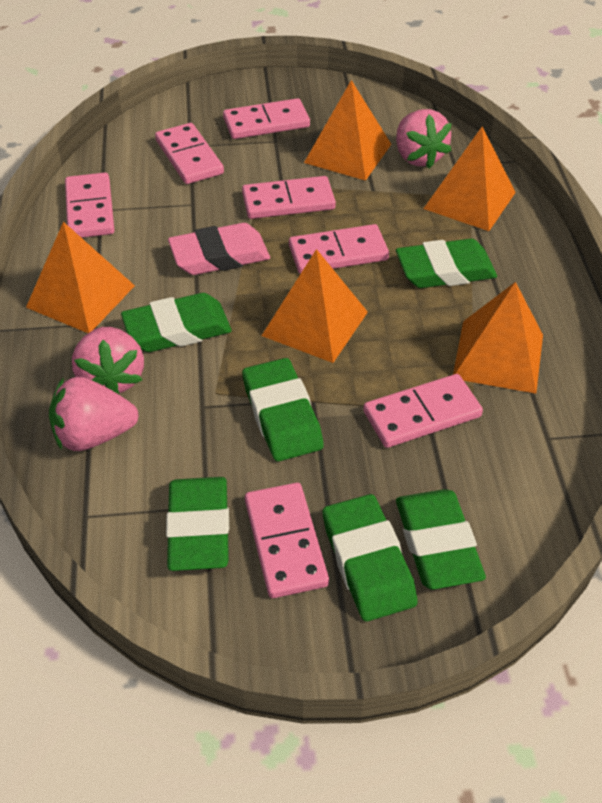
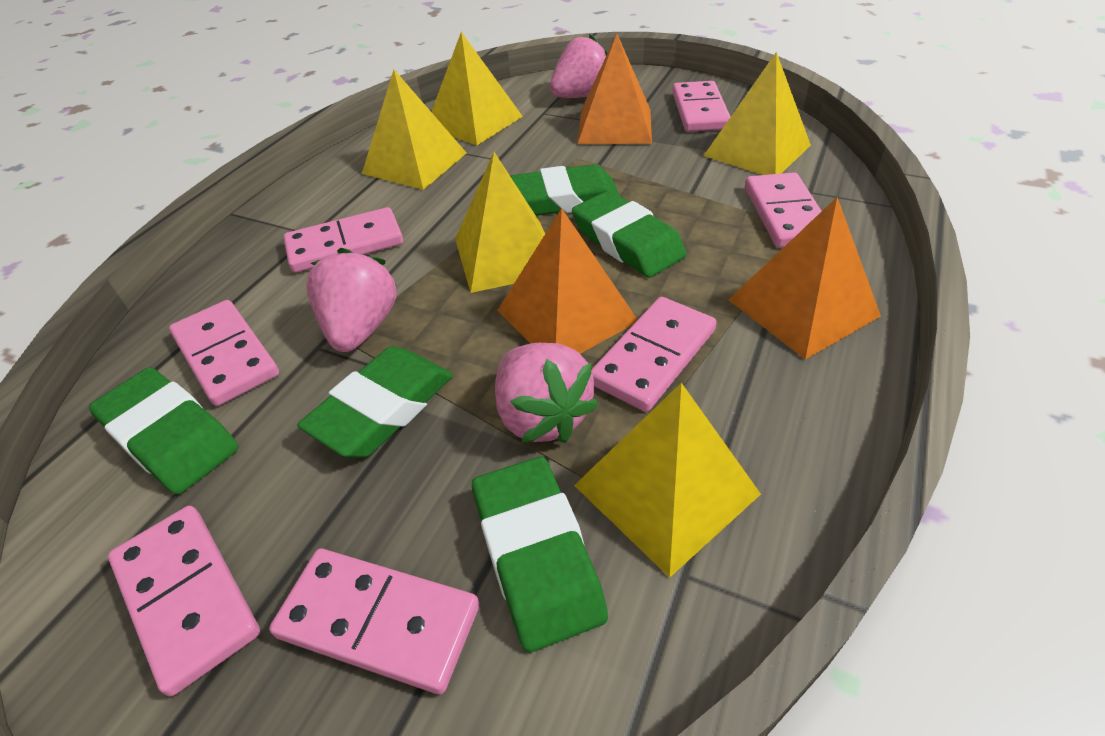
green eraser: [121,293,232,352] [166,477,229,571] [242,358,324,462] [323,494,418,622] [396,239,497,288] [396,489,486,590] = 6 -> [89,367,238,494] [297,346,453,458] [472,457,608,652] [510,164,620,216] [572,191,687,278] = 5
orange pyramid: [26,222,135,333] [262,249,368,363] [304,80,391,181] [423,127,516,231] [453,282,543,394] = 5 -> [497,208,638,354] [577,34,652,144] [729,197,881,360] = 3
pink eraser: [168,223,270,275] = 1 -> none = 0
yellow pyramid: none = 0 -> [362,70,467,190] [431,32,523,145] [455,152,545,293] [574,383,761,578] [704,52,811,175] = 5

